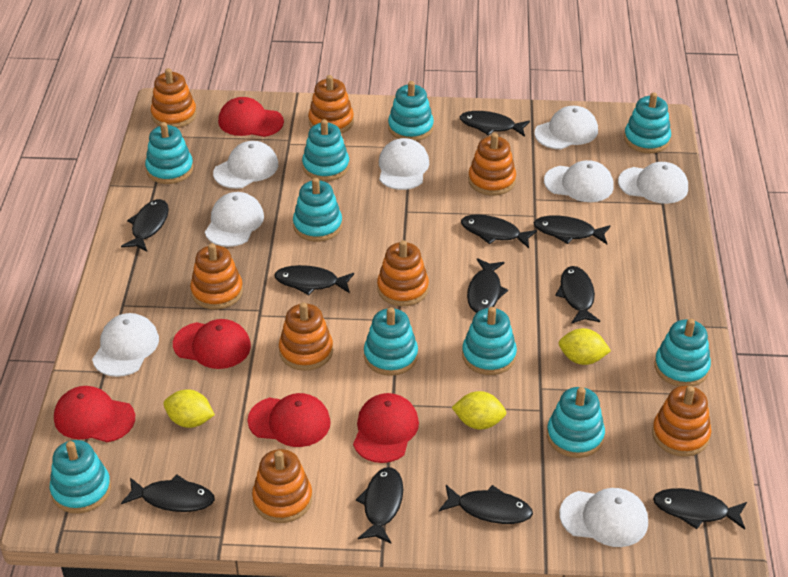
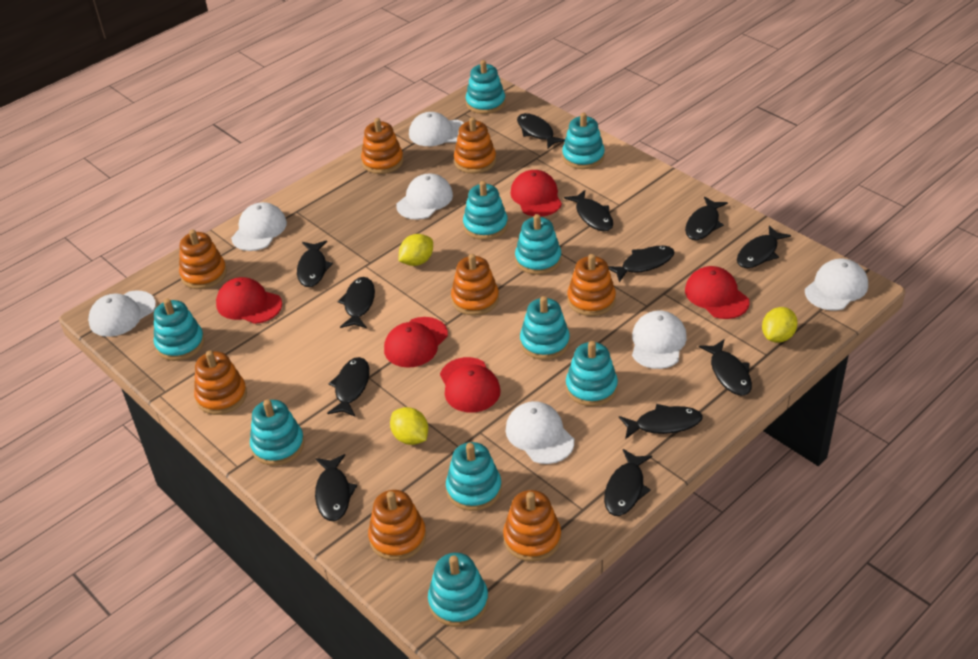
black fish: [121,199,169,252] [121,475,215,512] [274,265,354,295] [356,467,403,544] [439,485,533,524] [460,111,530,137] [461,214,537,248] [467,258,508,313] [534,215,611,244] [555,266,600,324] [653,488,747,530] = 11 -> [297,241,333,287] [315,454,357,521] [327,357,370,416] [337,277,375,328] [517,113,565,149] [564,190,613,231] [604,449,652,516] [608,246,675,282] [619,404,703,439] [685,197,728,240] [699,339,752,396] [737,225,791,268] = 12
white cap: [92,313,159,377] [205,192,264,247] [213,141,278,189] [379,138,429,190] [534,106,598,149] [544,160,614,202] [559,488,648,547] [618,162,688,204] = 8 -> [88,291,156,337] [231,202,287,251] [396,174,453,220] [409,112,464,146] [505,401,574,464] [632,310,687,369] [805,259,868,310] = 7

